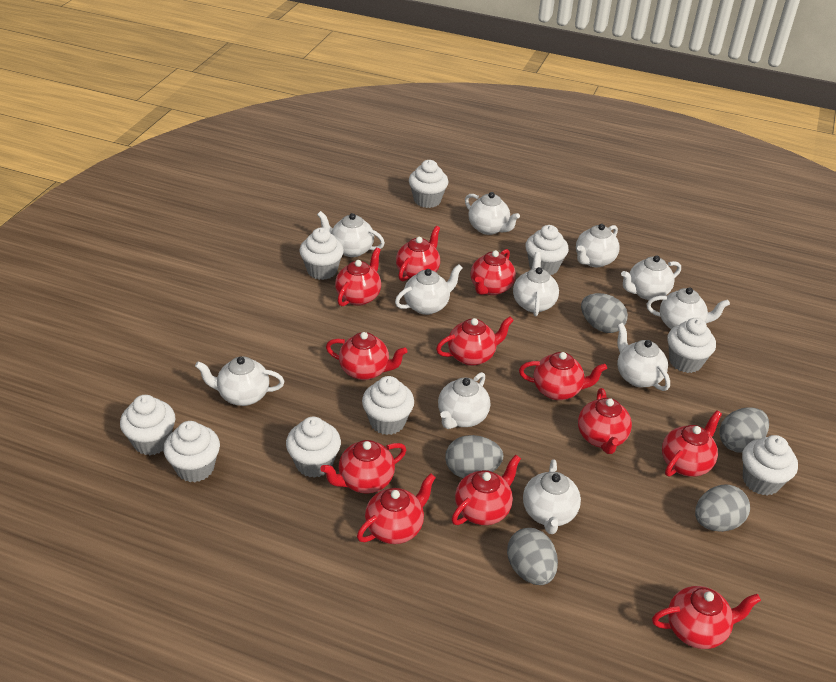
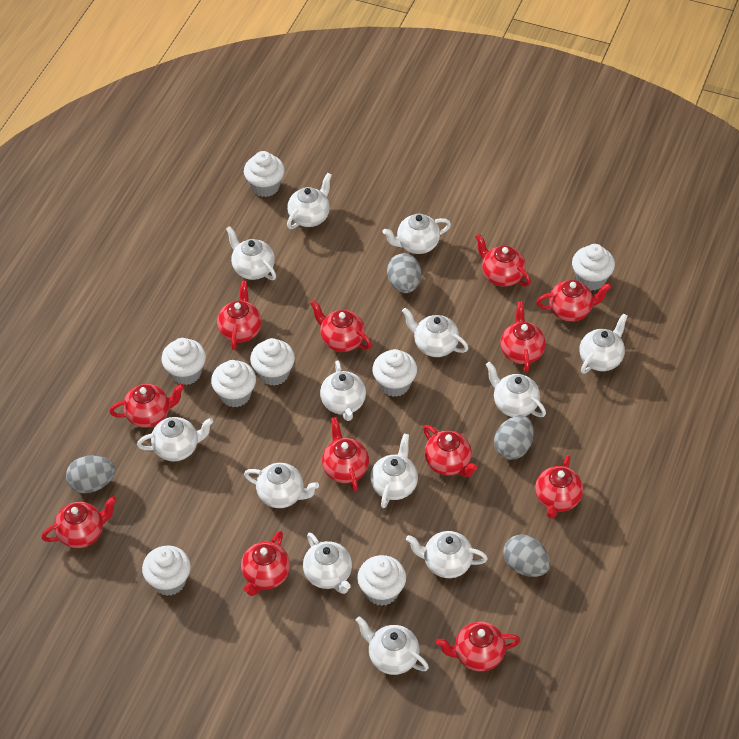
grey egg: [445,435,504,478] [507,528,558,585] [581,293,628,333] [695,484,750,532] [719,407,769,453] = 5 -> [66,455,115,493] [387,253,421,293] [494,415,534,460] [503,535,550,577] = 4
white cupcake: [120,395,175,455] [164,421,220,482] [286,417,341,478] [299,228,344,280] [362,376,414,435] [409,160,449,208] [525,225,569,275] [667,318,716,373] [742,435,798,496] = 9 -> [142,546,191,596] [161,338,206,385] [211,360,256,407] [244,151,285,197] [250,338,295,386] [357,555,406,606] [372,349,417,397] [572,244,615,291] = 8
white teapot: [195,356,284,406] [317,211,385,257] [395,264,463,315] [438,372,490,429] [465,192,520,235] [513,252,559,316] [523,459,581,534] [576,224,620,267] [617,323,670,391] [621,255,681,300] [647,287,730,329] = 11 -> [137,417,214,461] [226,226,276,280] [244,463,319,508] [287,173,332,229] [303,532,352,594] [320,360,366,421] [356,616,429,675] [371,434,418,508] [383,214,451,254] [402,308,468,357] [406,531,488,578] [486,362,546,417] [579,313,628,374] = 13

